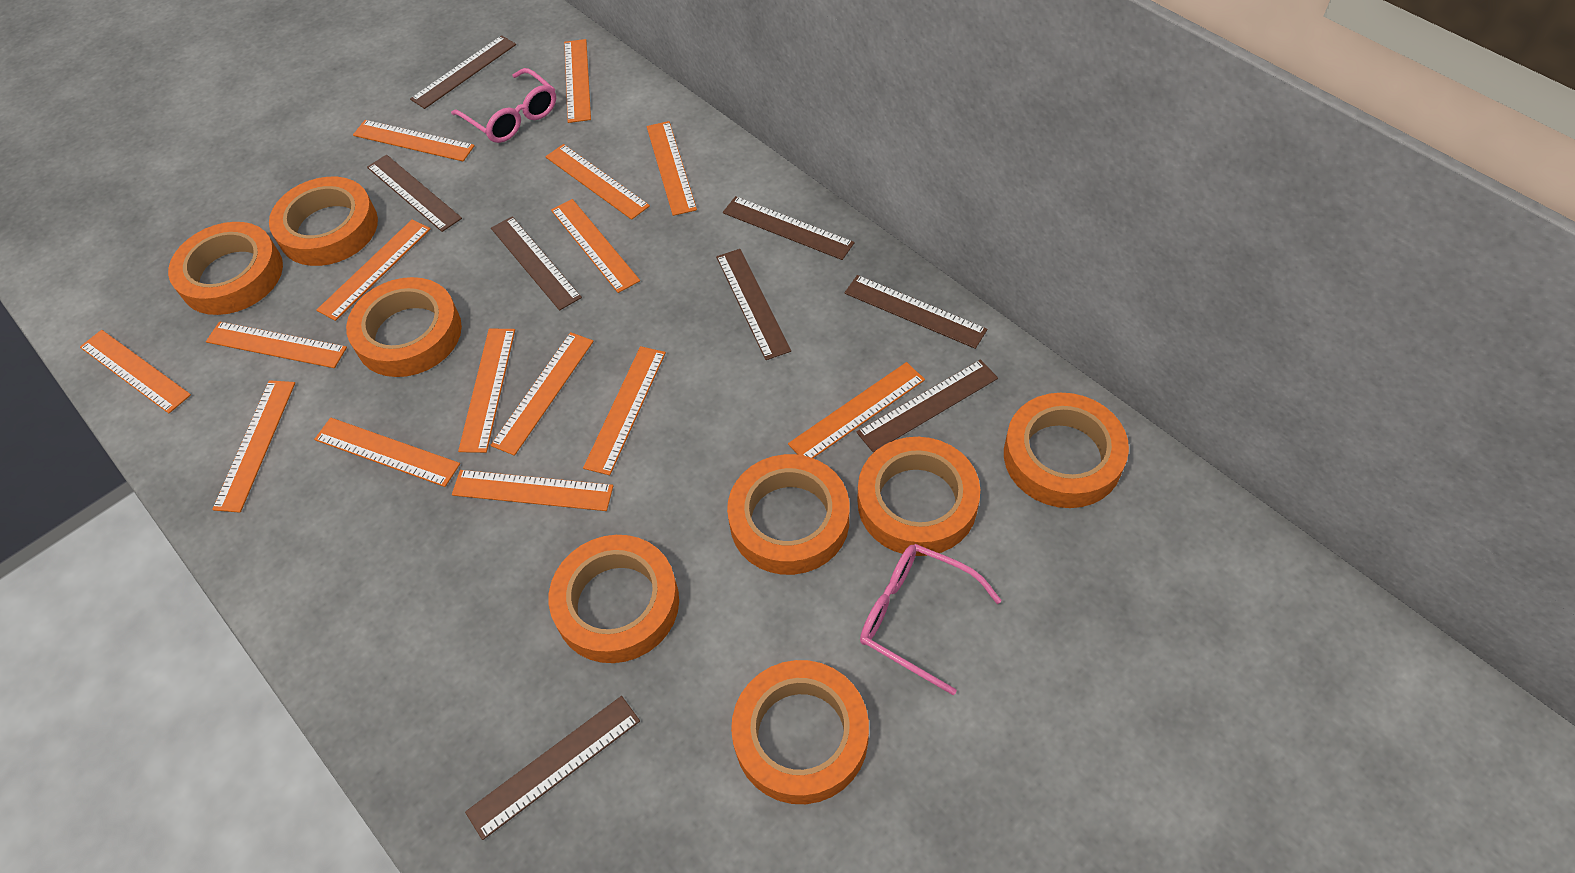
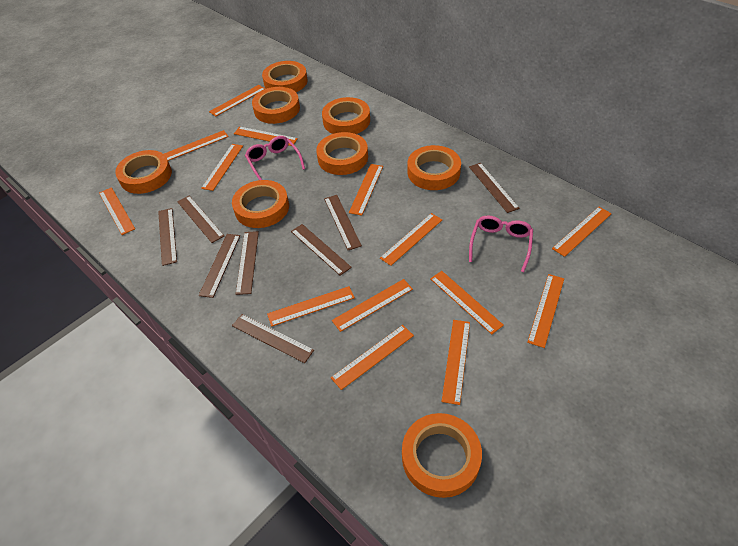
orange ruler: [80,330,191,413] [206,321,347,368] [212,380,295,513] [314,418,460,487] [317,219,431,321] [353,120,475,161] [452,470,613,511] [458,329,515,453] [490,332,594,456] [545,144,650,220] [551,199,640,293] [564,39,591,123] [583,346,666,475] [647,121,697,216] [788,362,925,458] = 15 -> [99,187,135,235] [164,130,229,161] [201,144,243,191] [209,85,265,117] [234,126,298,146] [267,286,355,327] [331,325,414,390] [332,279,413,332] [349,164,383,216] [380,213,442,266] [430,271,504,334] [441,320,470,405] [527,274,564,348] [552,207,612,257] = 14

